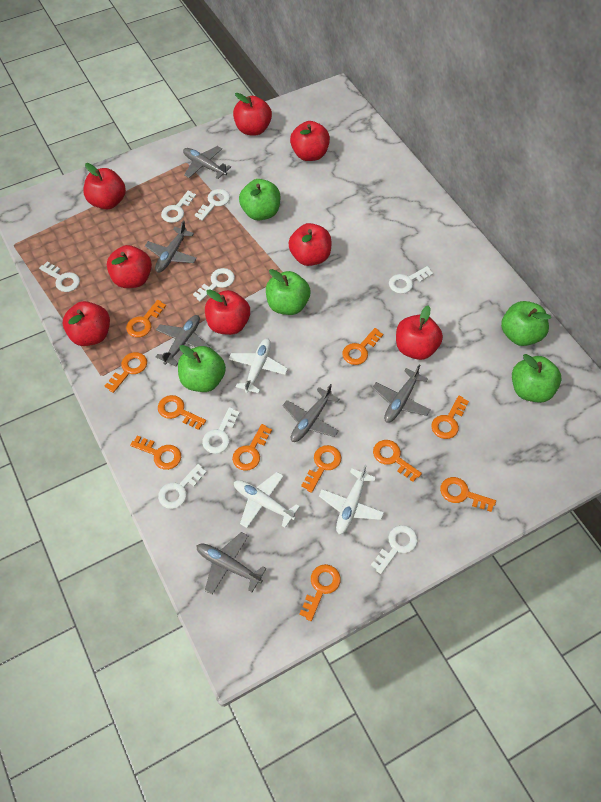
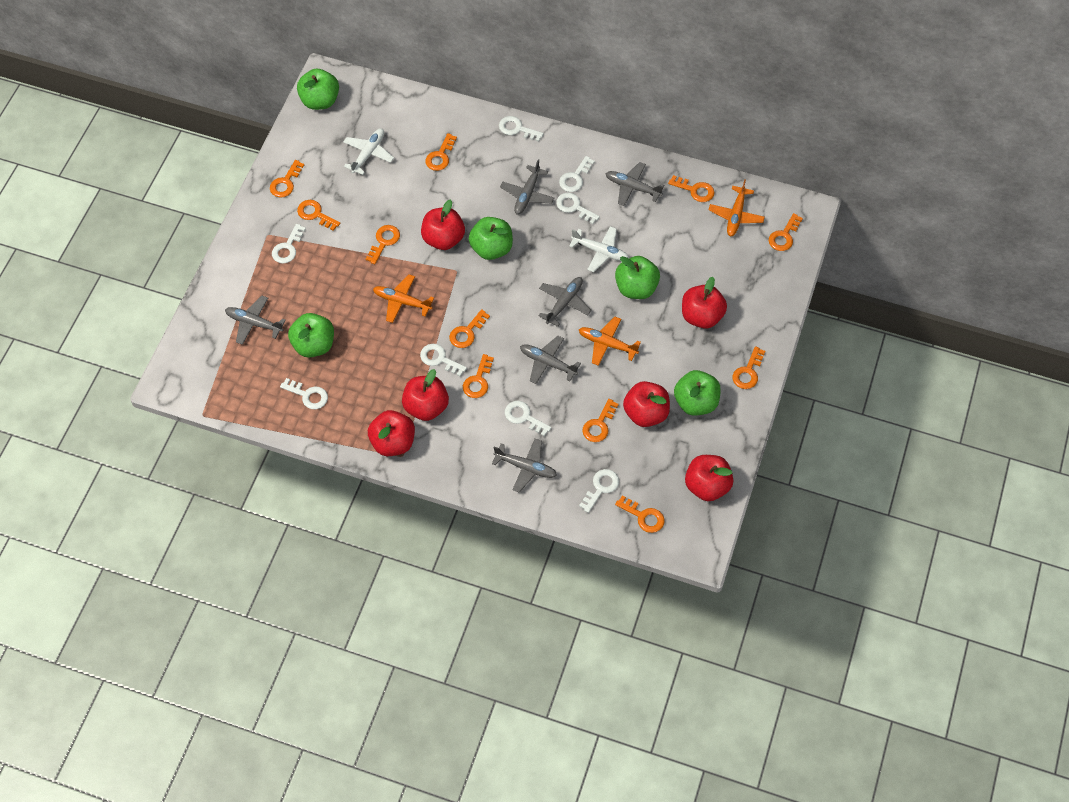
orange plane: none = 0 -> [373,274,434,323] [579,317,641,366] [708,179,765,236] = 3
red apple: [63,301,110,346] [83,163,126,209] [107,245,152,288] [205,289,250,335] [233,93,272,136] [288,223,332,266] [290,121,330,161] [396,305,443,360] = 8 -> [368,410,415,456] [402,369,449,421] [421,200,465,250] [623,381,670,427] [682,277,727,329] [685,455,733,501] = 6
white plane: [229,339,288,394] [234,472,300,528] [319,465,384,534] = 3 -> [343,128,394,175] [569,226,629,272] = 2

